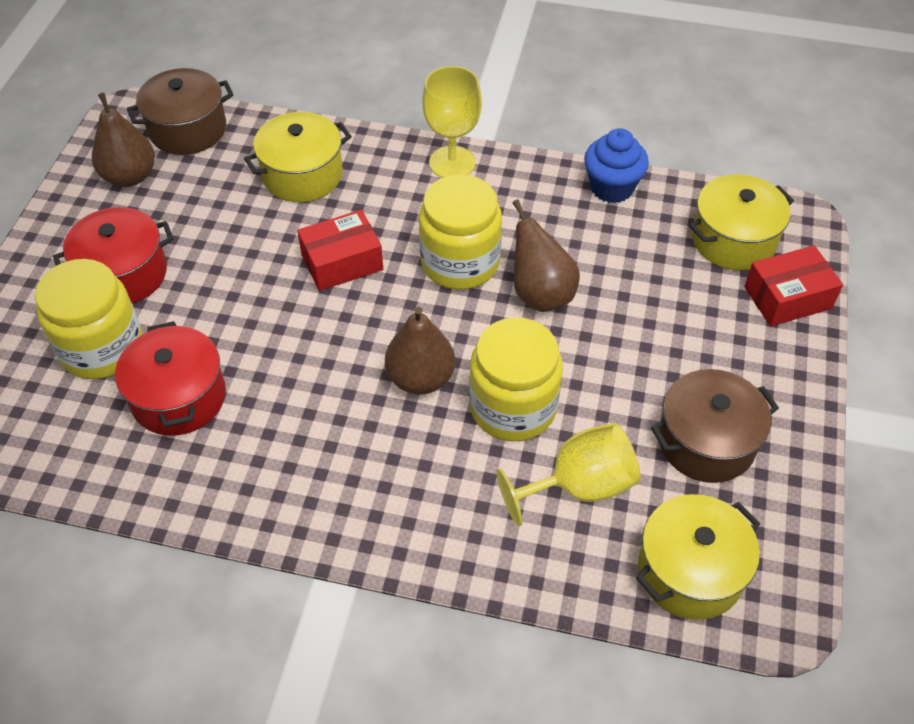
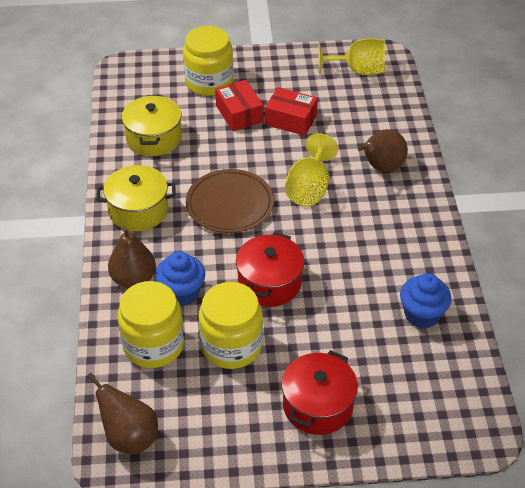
blue cupcake: [584,128,649,203] = 1 -> [155,251,205,306] [400,273,452,329] = 2
brown plate: none = 0 -> [186,169,274,233] = 1
brown pot: [127,68,234,155] [651,369,779,483] = 2 -> none = 0
yellow pot: [244,112,352,202] [636,494,760,620] [689,174,794,270] = 3 -> [96,165,176,231] [122,95,182,156] = 2

